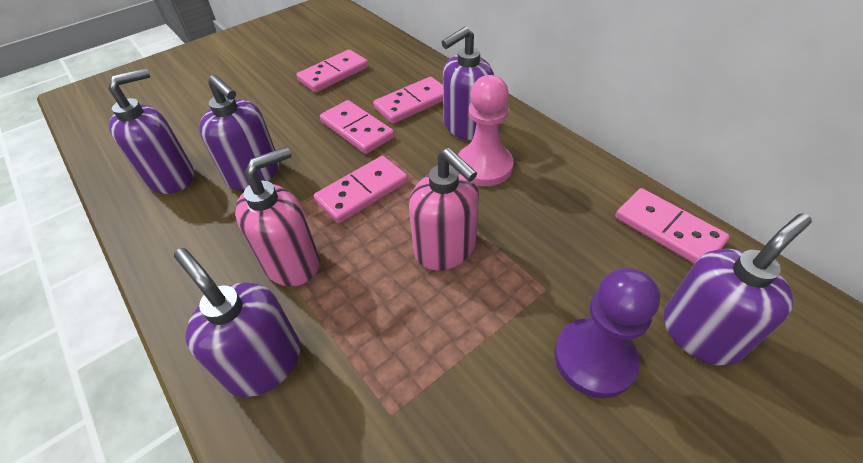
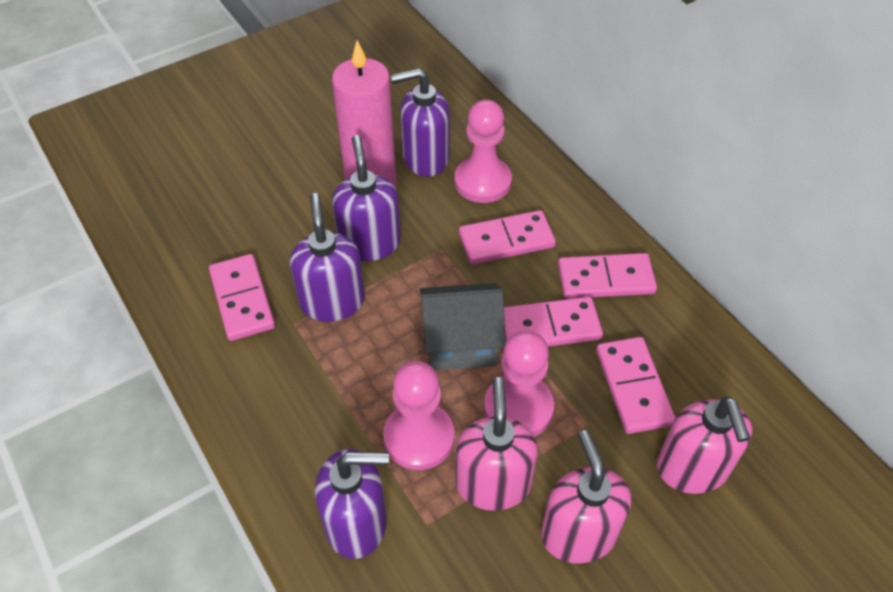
grey house: none = 0 -> [420,283,506,370] = 1
pink candle: none = 0 -> [332,40,397,188] = 1
pink pawn: [458,75,514,186] = 1 -> [383,361,454,470] [455,99,512,203] [484,330,554,436] = 3
pink soap dispenser: [235,147,320,287] [409,148,479,271] = 2 -> [456,377,538,511] [541,430,631,564] [657,396,752,494] = 3
purple pawn: [555,268,660,398] = 1 -> none = 0
purple soap dispenser: [108,68,194,194] [174,248,300,397] [199,75,280,191] [442,27,494,140] [664,213,812,365] = 5 -> [290,193,365,322] [315,449,389,559] [332,135,401,261] [391,68,450,177] = 4

